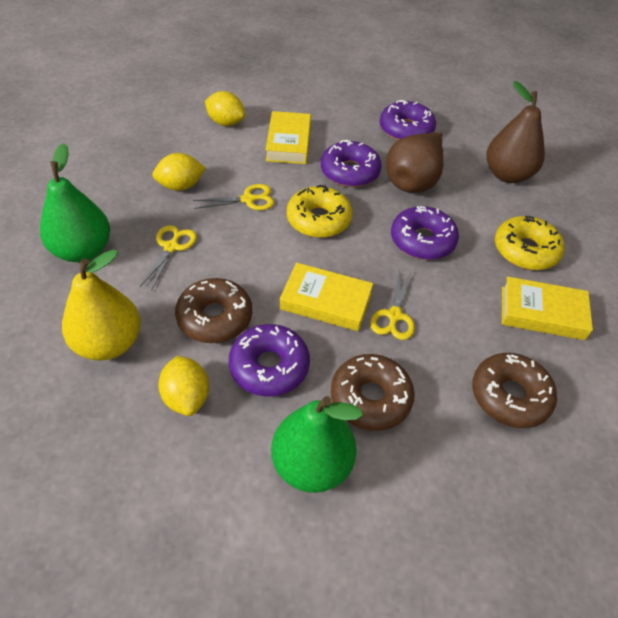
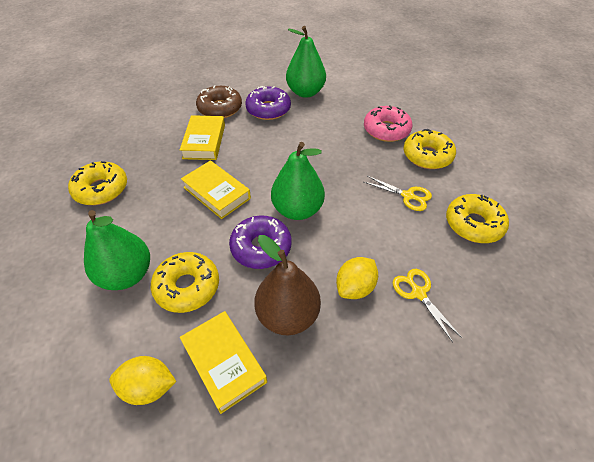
brown donut: [175,278,252,343] [331,354,415,431] [472,353,557,428] = 3 -> [196,85,242,118] = 1
brown pear: [386,132,443,193] [487,81,545,183] = 2 -> [254,235,321,335] = 1
green pear: [40,143,110,262] [271,396,363,493] = 2 -> [84,210,150,290] [271,142,325,220] [286,26,326,98] = 3
pink donut: none = 0 -> [364,105,412,142] = 1
purple donut: [229,324,310,396] [321,139,381,187] [380,100,436,140] [391,206,459,260] = 4 -> [229,216,292,269] [245,86,291,120] = 2
yellow donut: [287,185,352,238] [495,216,565,270] = 2 -> [68,161,127,205] [151,252,219,313] [403,129,456,169] [446,194,509,243] = 4
yellow lemon: [152,153,206,191] [158,356,209,416] [205,91,245,126] = 3 -> [109,356,176,405] [336,257,378,299] = 2
yellow pear: [62,250,141,361] = 1 -> none = 0
yellow scissors: [140,225,197,291] [193,184,274,210] [370,270,415,340] = 3 -> [364,176,432,211] [393,269,462,342] = 2

